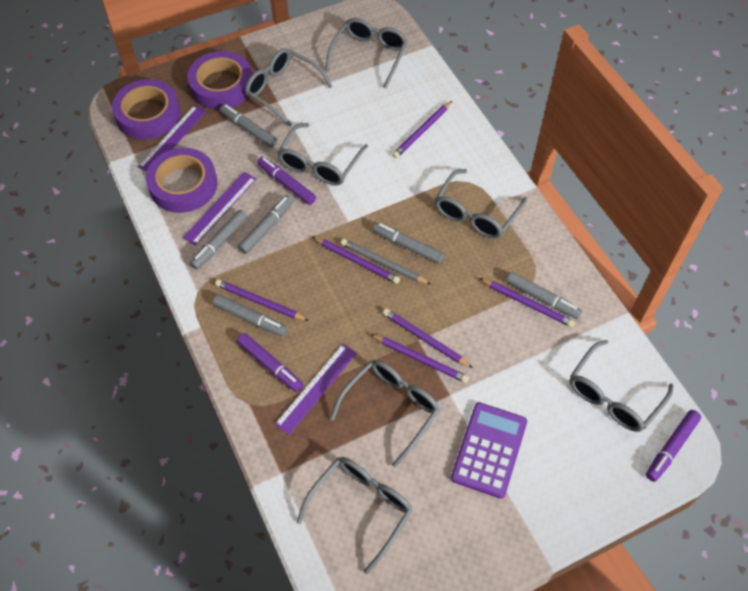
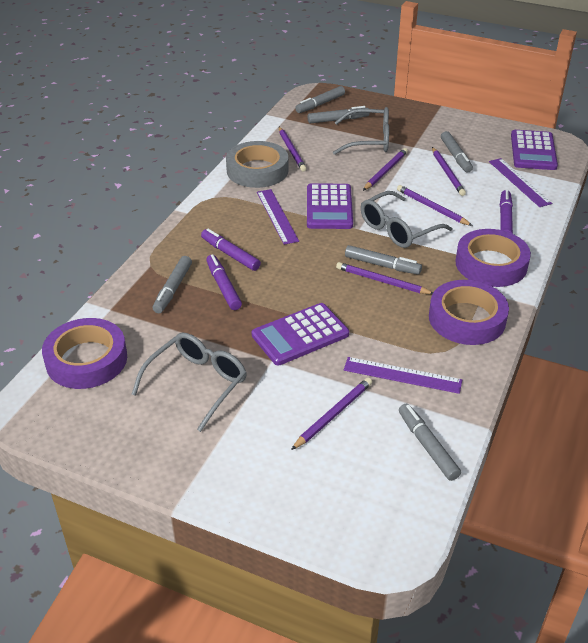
grey glasses: [245,48,332,127] [277,123,368,185] [297,457,413,574] [325,18,408,89] [330,360,440,468] [435,169,527,239] [570,340,674,432] = 7 -> [132,333,247,432] [333,107,389,155] [361,191,452,248] = 3
grey pencil: [341,239,431,285] = 1 -> none = 0
grey tape: none = 0 -> [226,141,289,188] = 1
purple calculator: [451,402,527,499] = 1 -> [252,303,349,365] [307,183,353,229] [511,130,558,170] = 3

